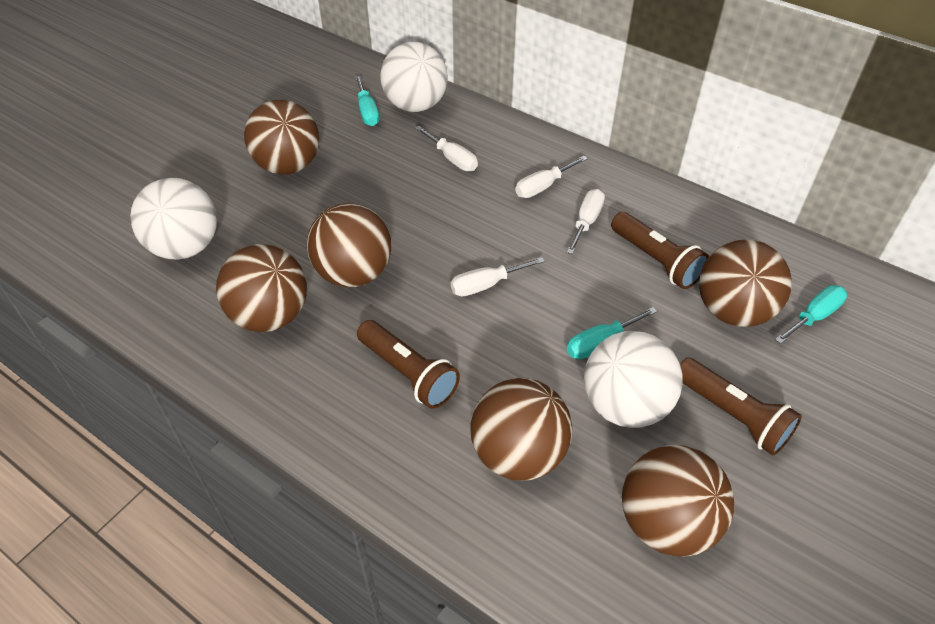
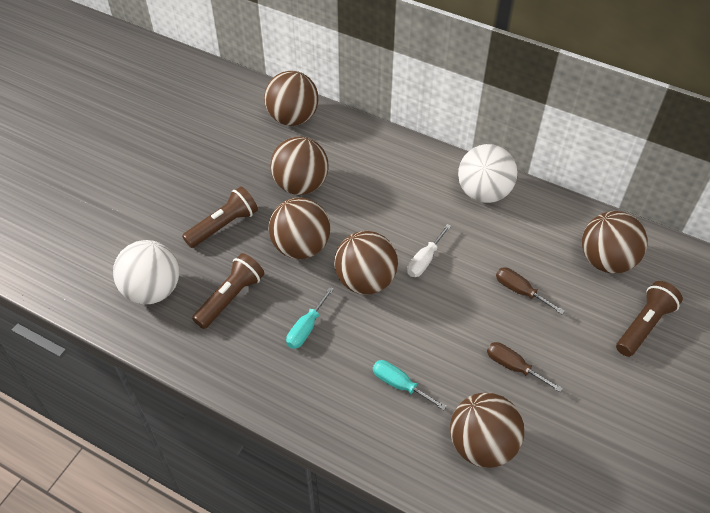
brown screwdriver: none = 0 -> [487,342,563,392] [496,267,565,314] = 2
turquoise screwdriver: [355,75,379,126] [567,307,657,359] [775,285,847,344] = 3 -> [286,287,334,349] [373,360,447,410] = 2
white ball: [130,178,217,260] [380,42,448,112] [584,331,682,428] = 3 -> [113,240,179,304] [458,144,517,203] = 2
white screwdriver: [415,126,478,171] [451,257,545,296] [515,156,588,198] [566,189,605,254] = 4 -> [407,224,451,277] = 1

